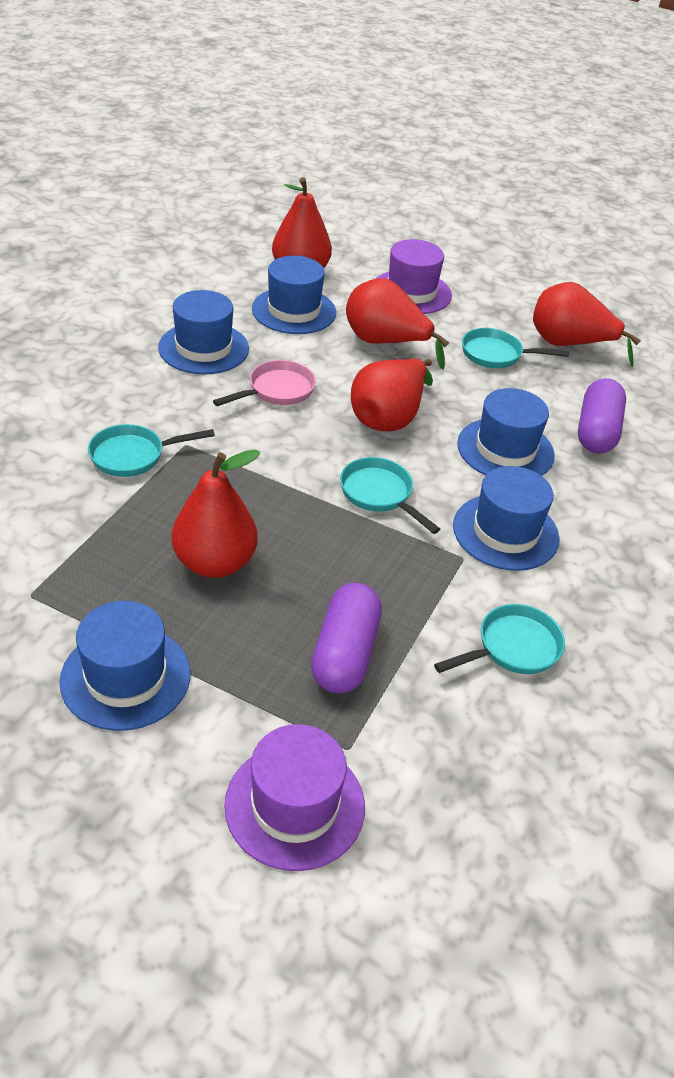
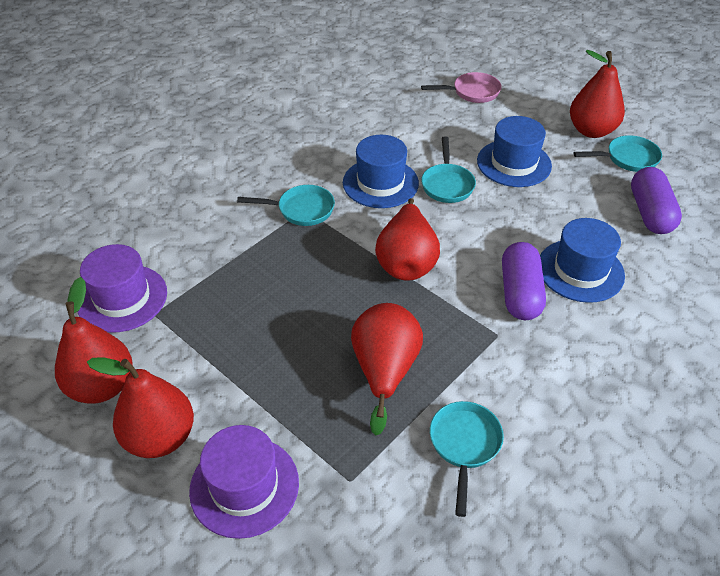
blue hat: [59,601,190,731] [158,290,249,375] [252,256,336,334] [453,466,560,571] [457,388,555,476] = 5 -> [343,135,419,208] [477,116,552,187] [540,218,625,303] = 3

